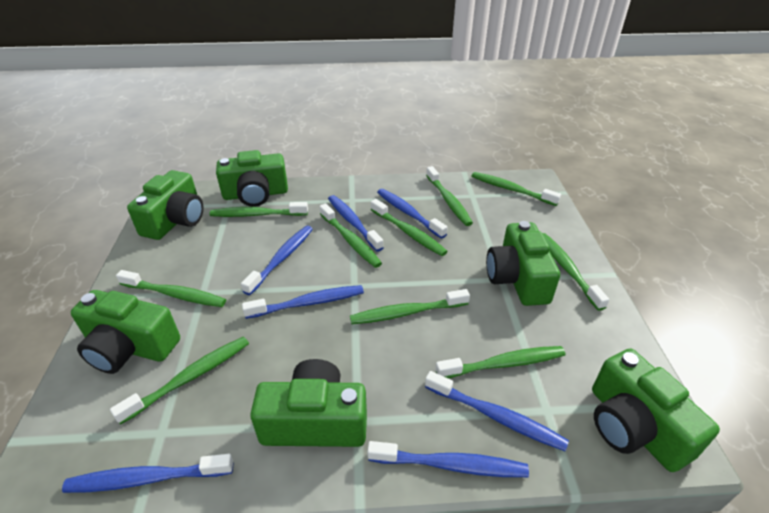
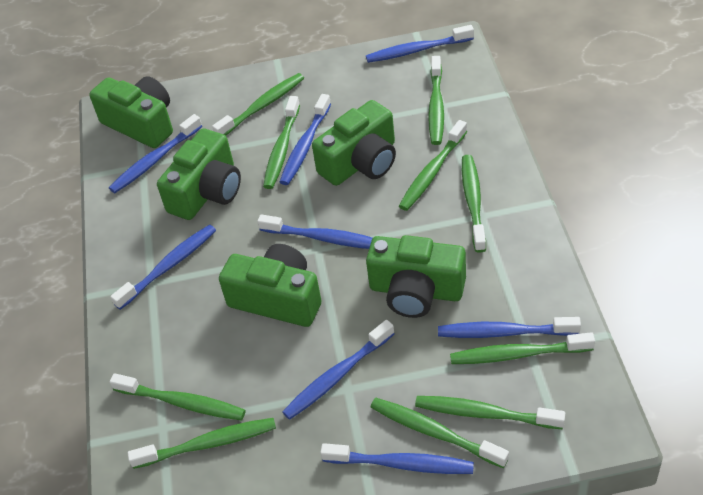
blue toothbrush: [62,454,233,493] [241,226,313,295] [242,285,364,319] [328,195,384,252] [367,441,529,477] [377,189,448,239] [425,371,569,451] = 7 -> [109,114,202,193] [110,225,216,310] [257,214,373,249] [280,94,331,185] [282,320,395,420] [320,443,474,474] [366,25,474,63] [438,317,581,338] = 8
green camera: [71,290,180,374] [127,170,203,240] [216,150,288,207] [250,359,367,447] [486,221,560,306] [592,348,720,472] = 6 -> [89,76,173,148] [157,129,241,220] [219,244,322,327] [312,100,396,186] [366,235,466,318] = 5

